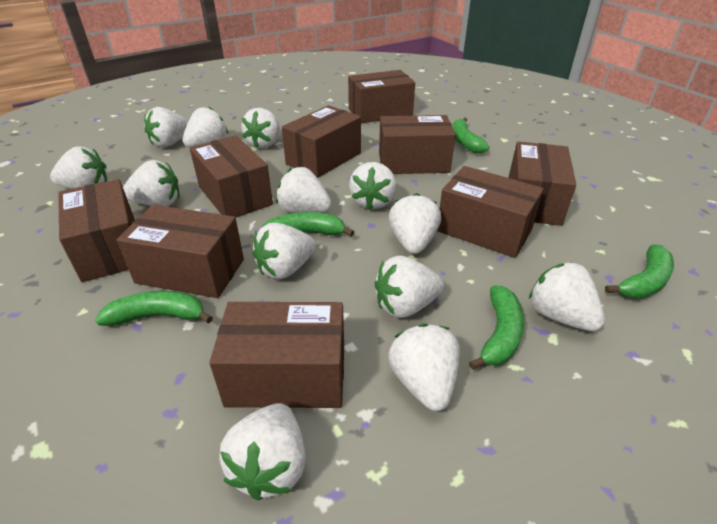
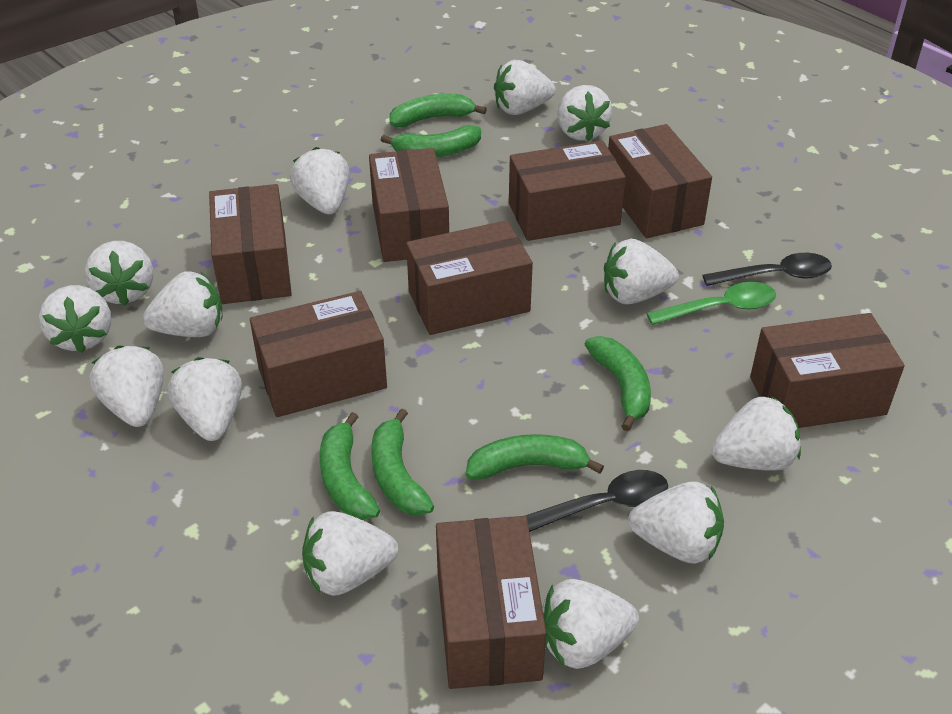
black spoon: none = 0 -> [525,470,668,532] [702,253,832,286] = 2
brown box: [58,179,135,282] [117,205,244,298] [190,135,273,217] [209,302,344,408] [282,105,361,178] [348,70,415,123] [379,115,456,174] [437,166,544,258] [508,141,576,226] = 9 -> [209,184,292,304] [250,291,387,417] [369,148,449,262] [406,220,533,335] [436,516,546,689] [509,140,626,241] [608,124,712,238] [750,313,905,428] = 8
green banana: [95,291,213,326] [262,212,354,237] [452,117,489,153] [469,285,524,370] [605,244,674,299] = 5 -> [320,412,380,520] [371,408,434,516] [381,125,481,157] [390,94,487,127] [466,434,604,480] [585,336,651,431] = 6
green spoon: none = 0 -> [646,282,776,325] = 1

